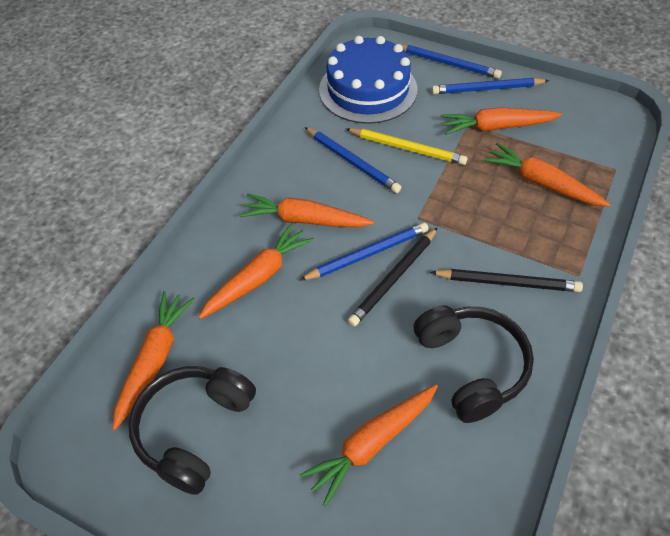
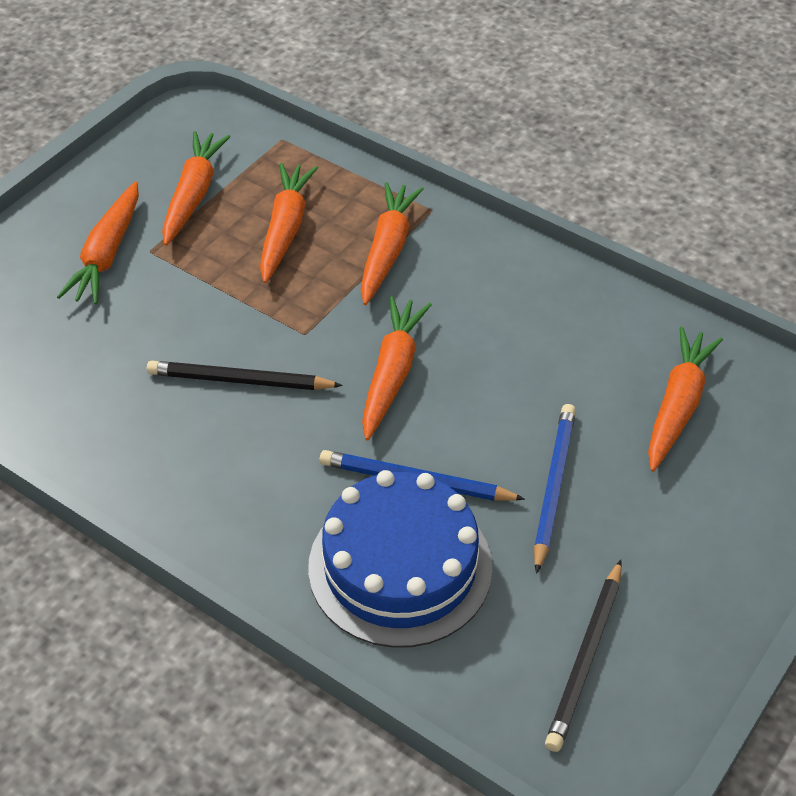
black headphones: [128,366,256,495] [413,305,534,423] = 2 -> none = 0
blue pencil: [299,223,429,281] [305,127,401,193] [400,44,502,79] [432,78,549,94] = 4 -> [320,450,525,501] [534,404,576,574] = 2
yellow pencil: [346,128,467,165] = 1 -> none = 0

